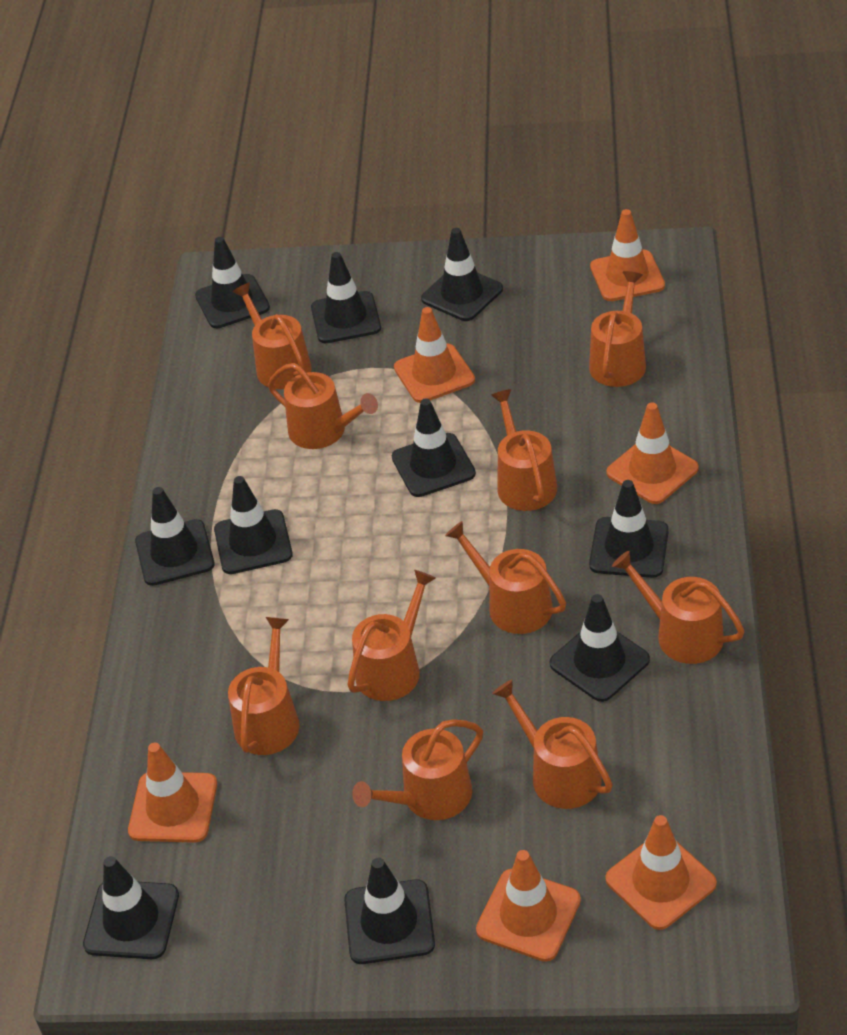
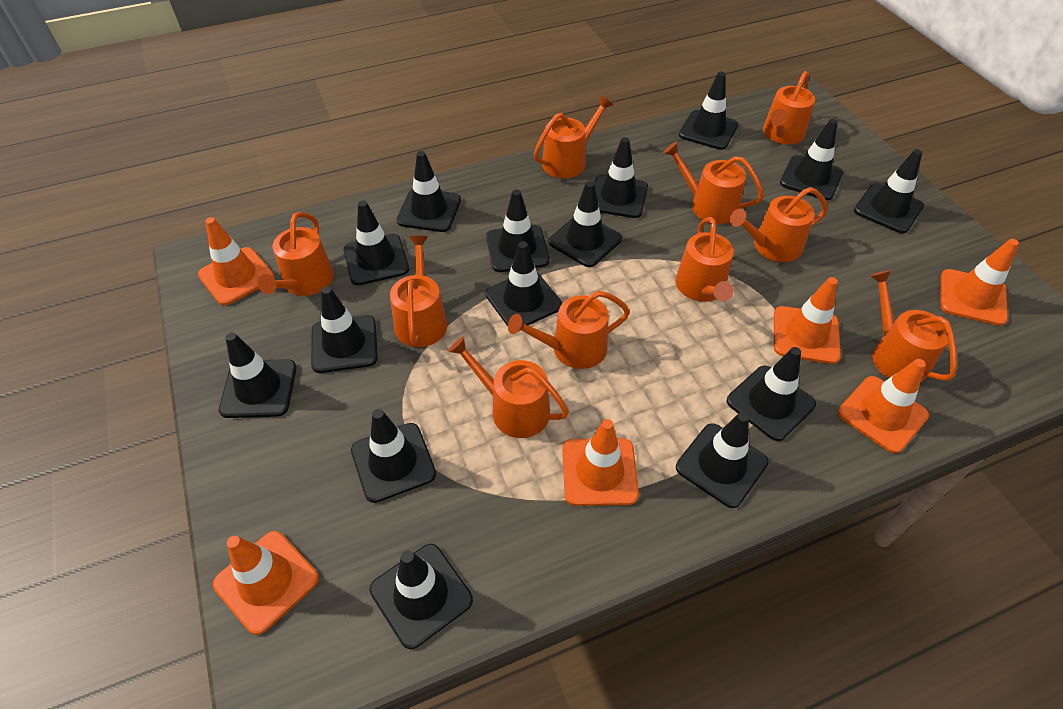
black traffic cone: [83,856,179,959] [135,487,215,586] [195,237,270,328] [214,476,293,574] [311,252,381,343] [344,858,435,964] [392,398,476,497] [421,228,503,321] [550,594,650,702] [589,480,669,578] = 10 -> [219,332,297,418] [311,286,378,373] [343,200,409,285] [351,409,436,503] [369,544,473,649] [397,151,461,232] [485,241,562,326] [486,189,550,272] [549,181,622,267] [594,137,648,218] [676,412,769,508] [679,71,738,150] [727,347,816,441] [780,119,843,200] [854,149,924,233] = 15

